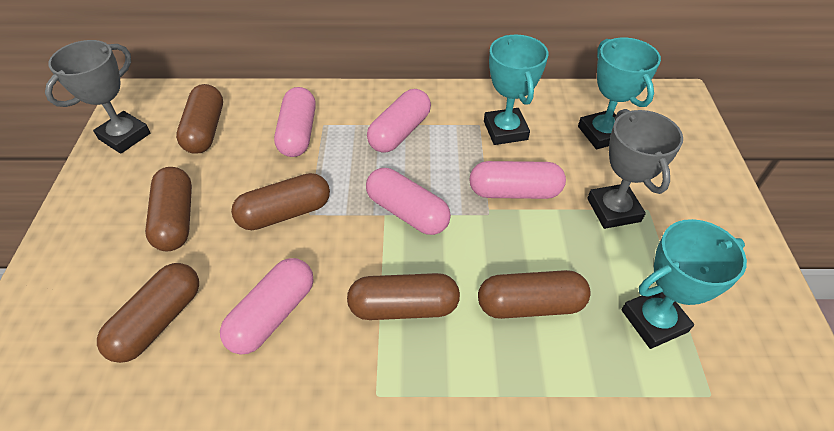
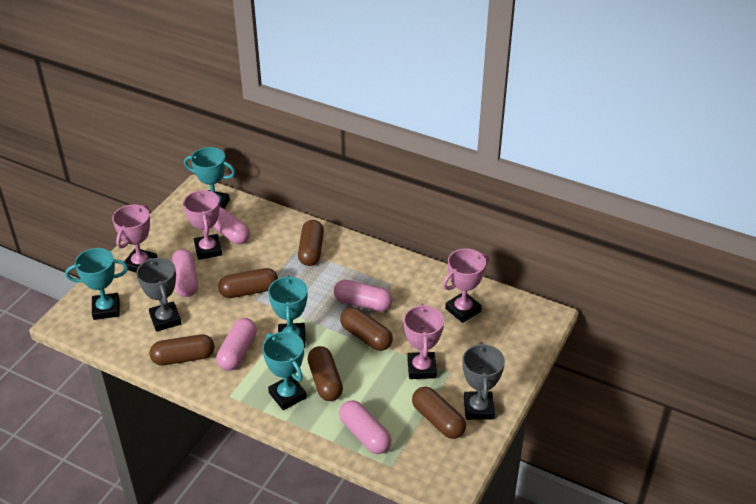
pink trophy: none = 0 -> [112,204,157,273] [183,190,222,260] [404,304,444,379] [443,249,489,323] = 4
turquoise trophy: [484,35,549,145] [578,38,661,149] [621,219,747,349] = 3 -> [65,248,128,320] [184,147,235,208] [262,332,307,410] [268,275,308,348] = 4

